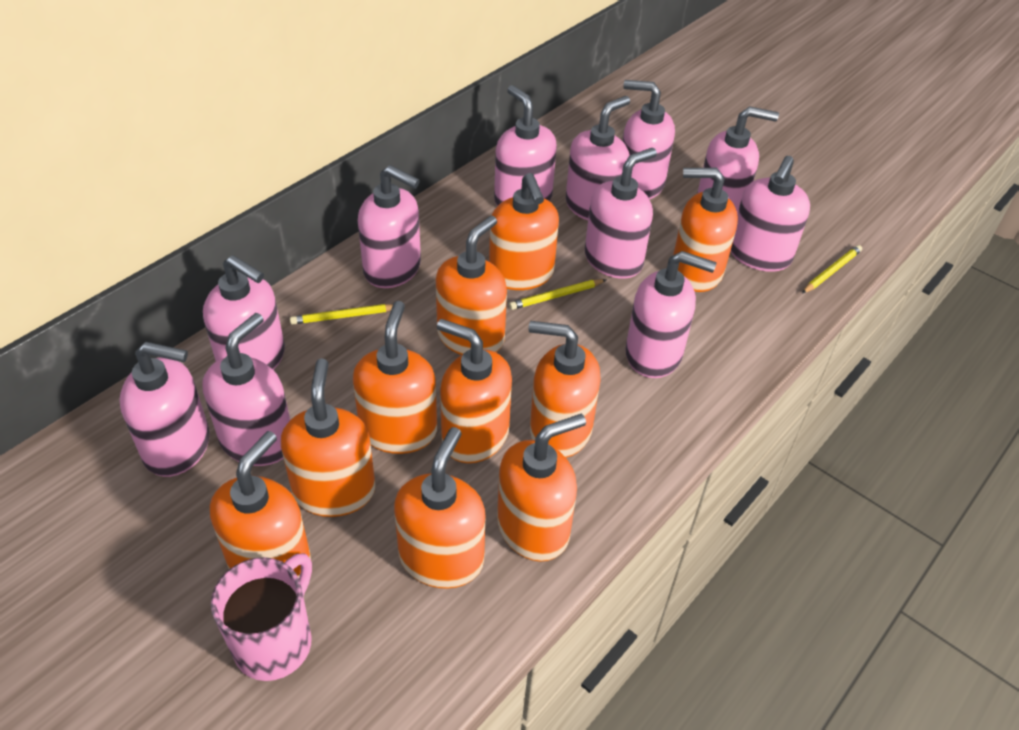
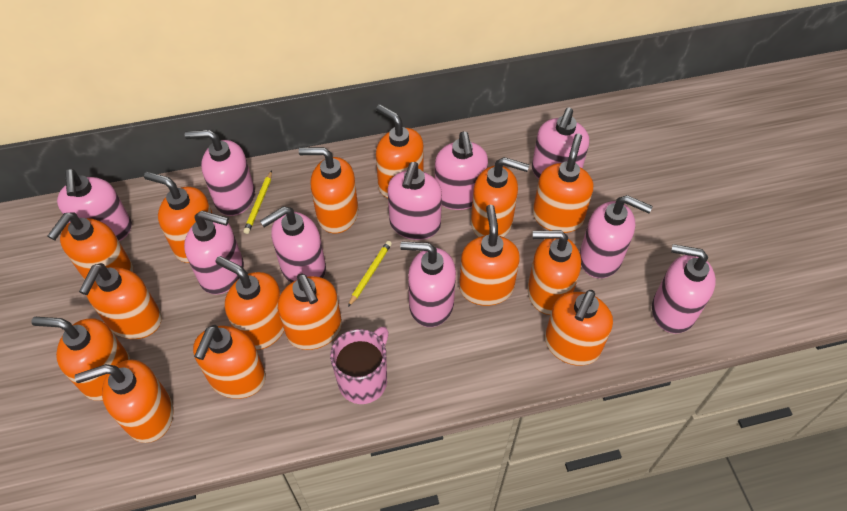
orange soap dispenser: [210,431,311,578] [281,358,376,517] [353,301,437,454] [394,427,486,589] [436,216,507,355] [437,319,512,463] [489,173,559,290] [497,414,586,562] [529,321,601,458] [673,168,738,292] = 10 -> [31,317,131,401] [48,212,133,280] [75,359,173,443] [79,263,162,339] [144,172,212,263] [193,325,266,399] [216,256,284,350] [278,274,342,350] [299,147,358,233] [376,105,424,198] [459,205,520,306] [471,157,529,237] [528,230,581,315] [533,134,593,233] [545,290,613,366] = 15
pink soap dispenser: [119,342,210,477] [203,255,285,370] [203,313,290,466] [358,165,421,288] [494,85,557,206] [566,96,630,220] [585,148,657,279] [623,80,675,199] [625,251,716,378] [698,106,779,214] [731,156,810,272] = 11 -> [57,169,132,242] [184,210,244,295] [185,130,255,216] [260,206,326,283] [387,162,442,240] [400,242,456,327] [435,132,488,210] [532,107,589,179] [579,195,653,278] [652,244,716,334] = 10
yellow pencil: [290,304,393,325] [509,279,606,310] [802,245,862,294] = 3 -> [244,171,272,234] [348,241,392,307] = 2

